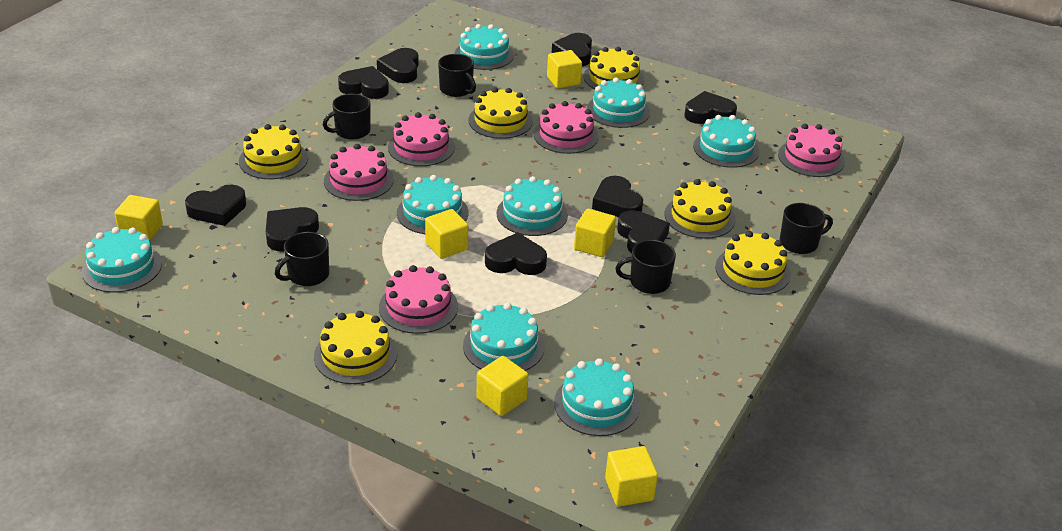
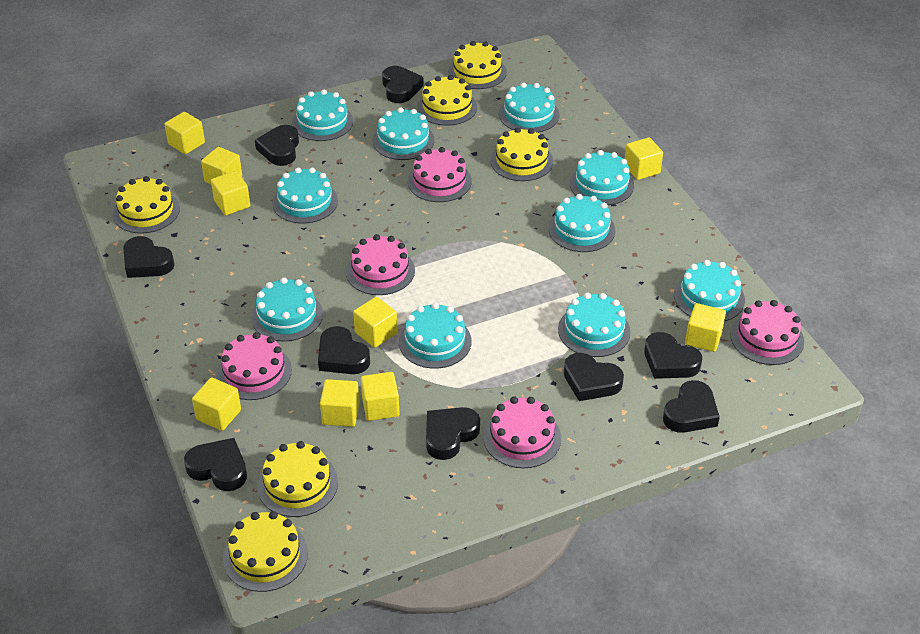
black mug: [275,232,329,286] [323,94,371,139] [438,54,476,97] [615,240,676,294] [780,203,833,254] = 5 -> none = 0
turquoise cake: [82,227,162,293] [397,175,468,234] [454,24,514,70] [463,303,545,371] [496,176,568,236] [554,358,640,436] [587,78,650,128] [693,115,759,168] = 8 -> [251,277,323,342] [272,168,338,224] [292,89,353,141] [373,107,435,160] [399,303,472,369] [499,82,560,133] [548,194,615,252] [558,293,631,357] [570,150,634,205] [674,260,745,321] = 10
yellow cube: [114,195,163,240] [425,209,468,259] [477,356,528,416] [547,50,582,89] [574,209,616,257] [605,446,658,507] = 6 -> [164,112,205,154] [192,377,241,431] [201,147,242,184] [211,171,250,215] [320,379,360,427] [353,297,398,348] [361,372,399,421] [625,137,663,180] [685,303,726,352] = 9

